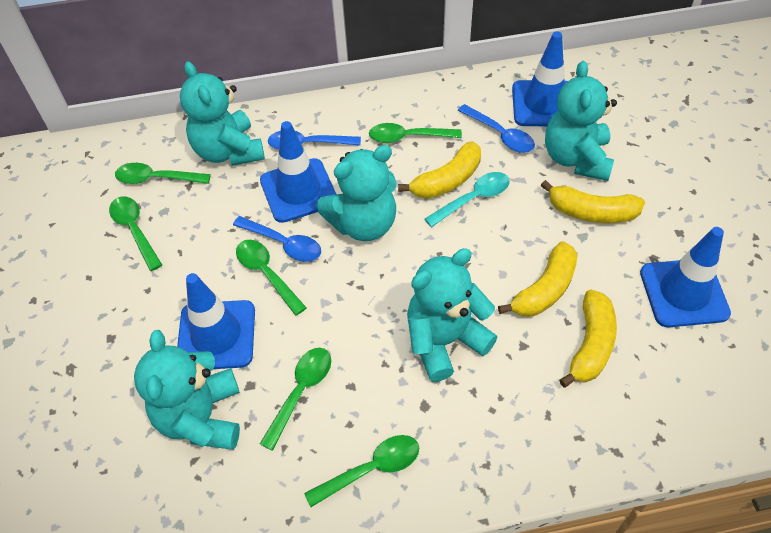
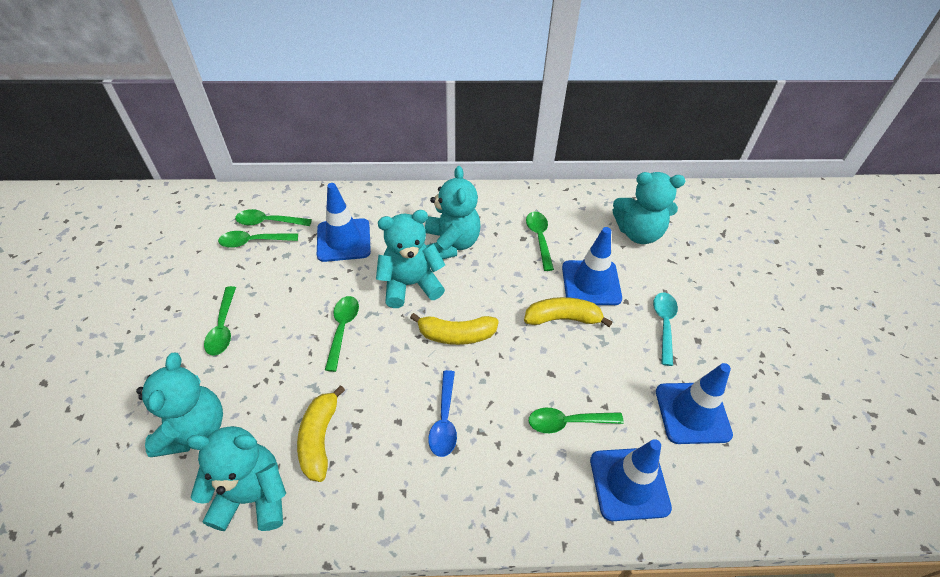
blue spoon: [233,216,321,262] [268,131,361,149] [458,104,535,153] = 3 -> [428,370,457,457] = 1
yellow banana: [398,141,481,199] [498,241,577,317] [541,180,645,223] [559,290,617,387] = 4 -> [297,385,345,482] [410,313,499,345] [524,297,612,327] = 3

